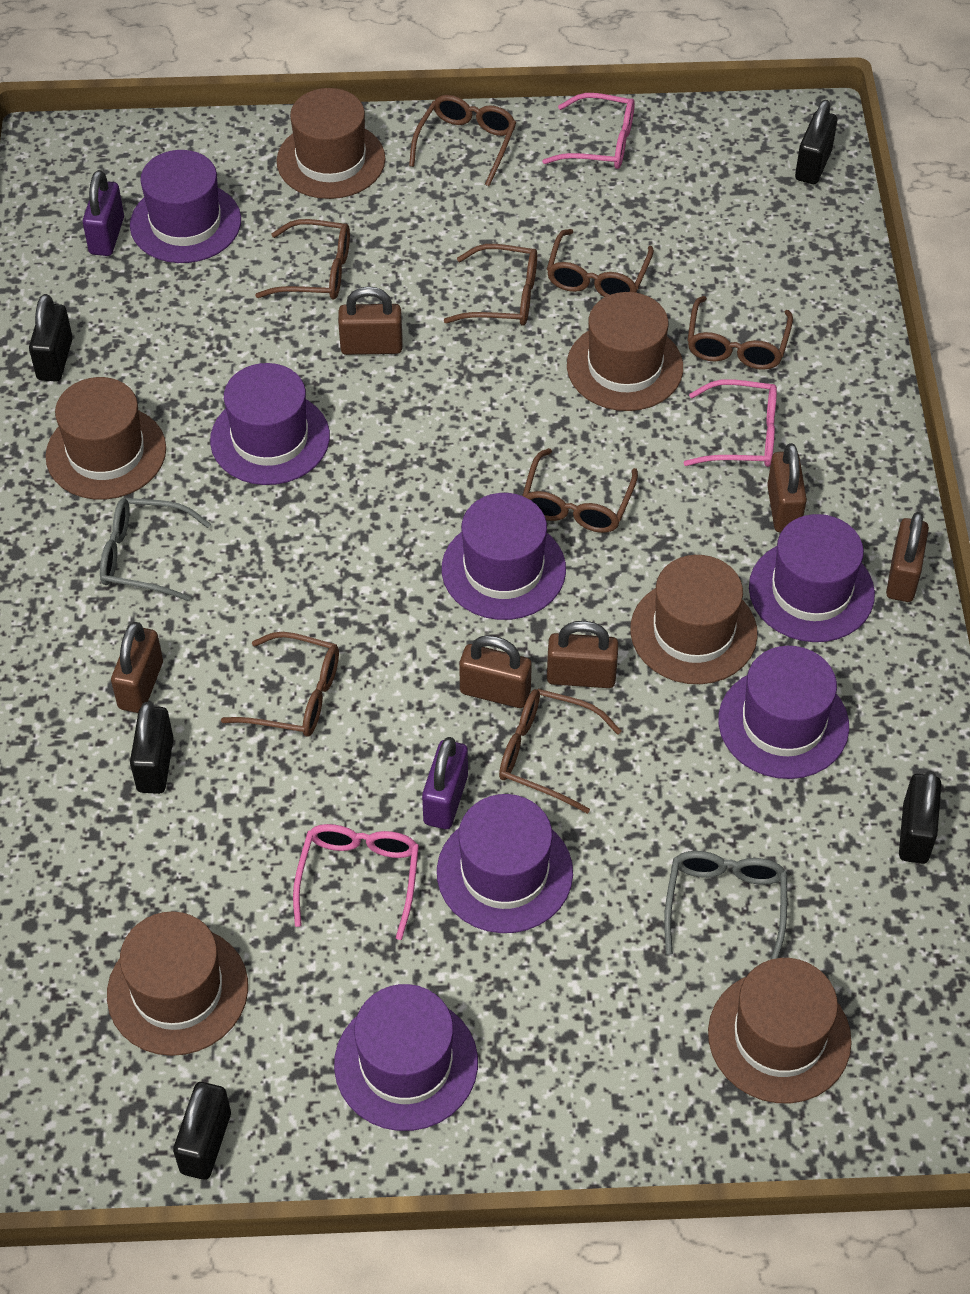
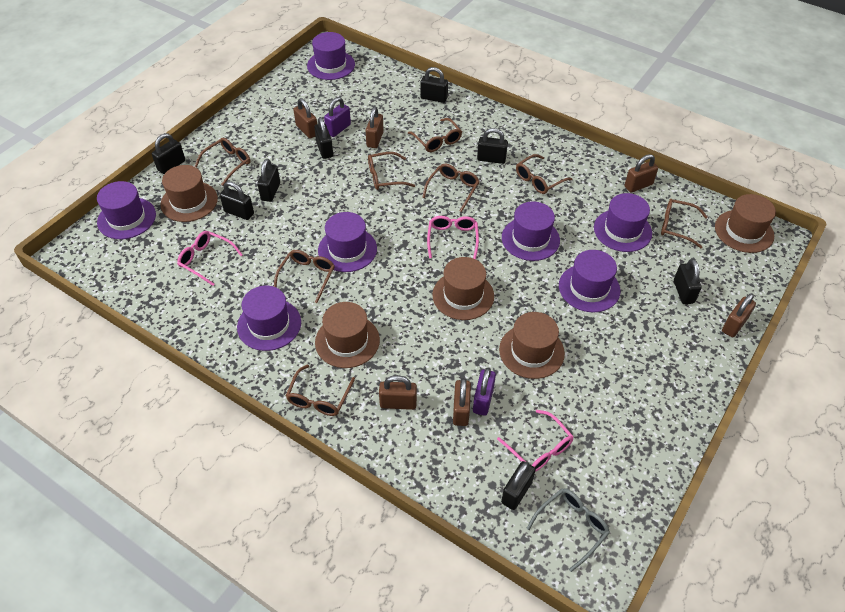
black padlock: [29,294,73,382] [130,702,174,794] [173,1082,231,1180] [795,100,837,184] [899,771,941,864] = 5 -> [152,133,185,174] [220,181,254,220] [257,159,280,202] [314,117,333,159] [420,67,448,103] [477,128,508,164] [501,461,536,510] [674,259,702,304] = 8
brown hat: [45,377,166,500] [107,911,248,1056] [277,88,385,199] [567,292,683,411] [630,555,758,684] [708,958,852,1103] = 6 -> [160,165,218,222] [315,302,380,368] [432,257,494,320] [499,312,565,379] [715,194,776,253] = 5
grey glasses: [100,498,211,601] [664,851,787,959] = 2 -> [527,488,610,572] = 1

